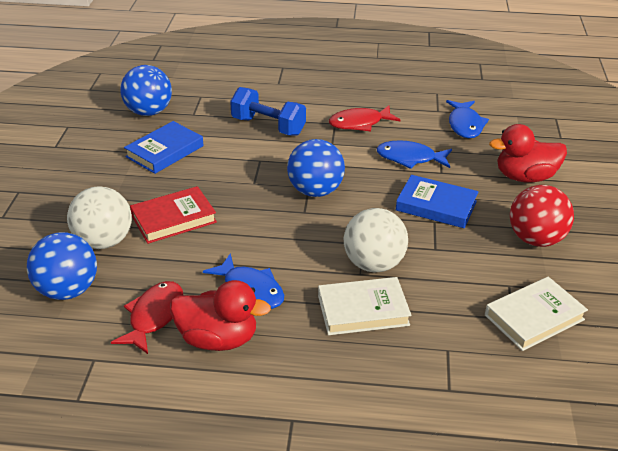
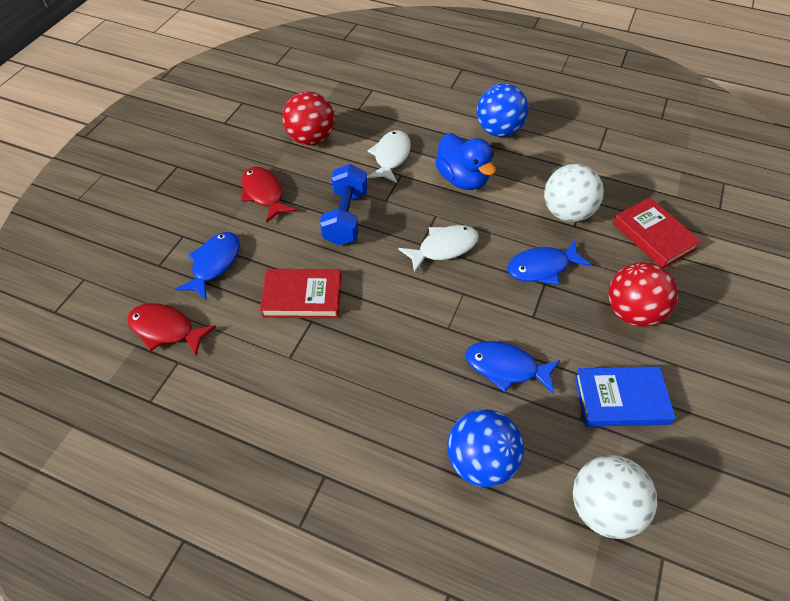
blue ball: [27,232,97,300] [120,65,172,116] [287,139,345,197] = 3 -> [447,409,524,487] [477,84,528,137] = 2
blue book: [124,121,204,174] [396,175,478,228] = 2 -> [574,367,676,427] = 1
blue duck: none = 0 -> [435,133,496,190] = 1
red ball: [510,185,574,247] = 1 -> [282,91,335,145] [608,262,678,327] = 2
red book: [130,186,217,244] = 1 -> [260,269,341,318] [613,198,702,268] = 2
red duck: [170,280,271,351] [489,124,567,183] = 2 -> none = 0
white book: [318,277,411,335] [485,277,588,351] = 2 -> none = 0
white fish: none = 0 -> [367,130,411,183] [398,225,479,273] = 2

